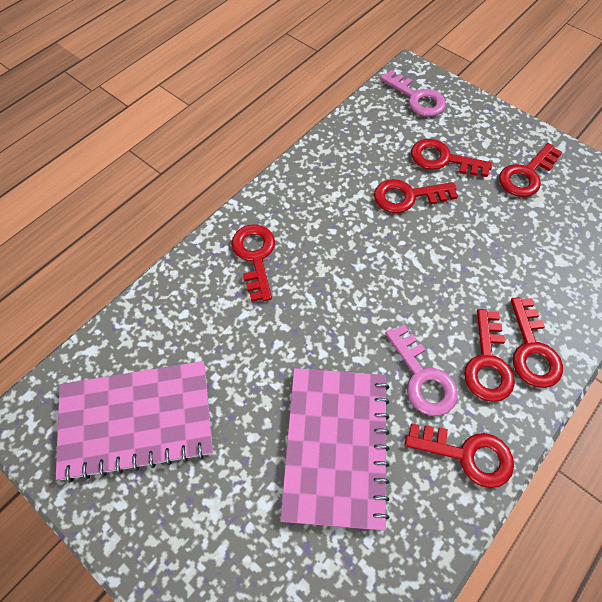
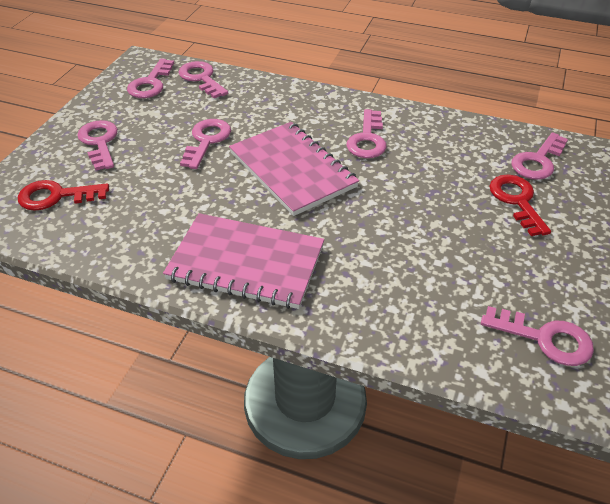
pink key: [380,70,446,117] [385,325,458,416] = 2 -> [77,120,118,170] [127,58,174,98] [178,61,228,98] [180,119,231,169] [346,109,386,158] [481,306,594,366] [511,132,568,180] = 7
red key: [231,224,275,302] [374,179,458,213] [405,423,514,488] [411,139,492,177] [464,309,515,402] [499,143,562,197] [511,297,563,388] = 7 -> [18,180,109,211] [490,175,551,236] = 2

